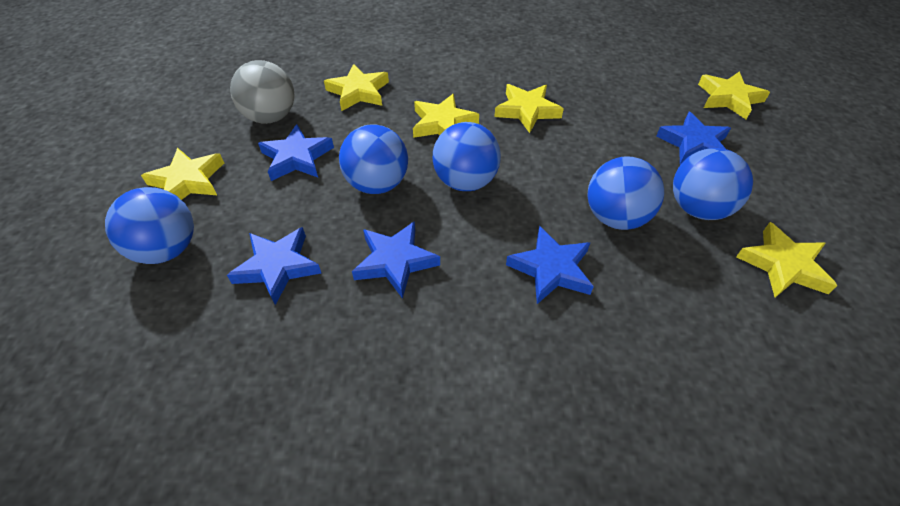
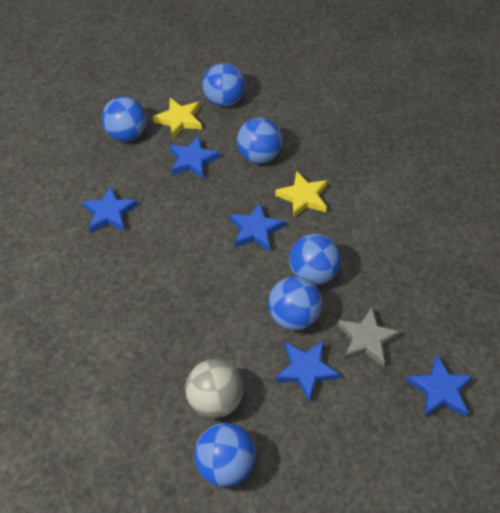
blue ball: [105,187,194,264] [339,124,408,194] [433,122,501,191] [588,156,664,230] [673,148,753,220] = 5 -> [102,96,146,141] [194,423,256,487] [202,63,245,107] [237,118,282,164] [268,276,322,330] [289,234,341,285] = 6
grey star: none = 0 -> [337,307,401,367] = 1
yellow star: [141,148,224,200] [324,64,389,111] [413,94,479,138] [494,84,564,133] [698,71,770,119] [736,222,837,297] = 6 -> [153,98,202,138] [275,171,328,218] = 2

